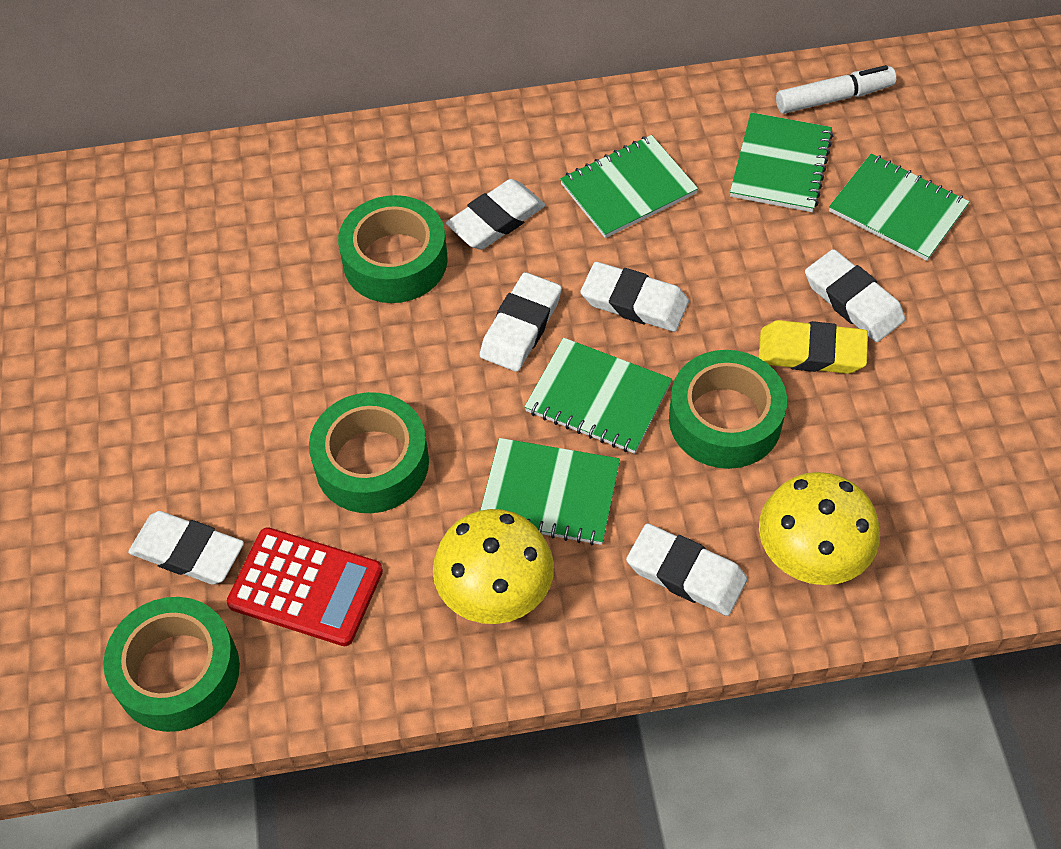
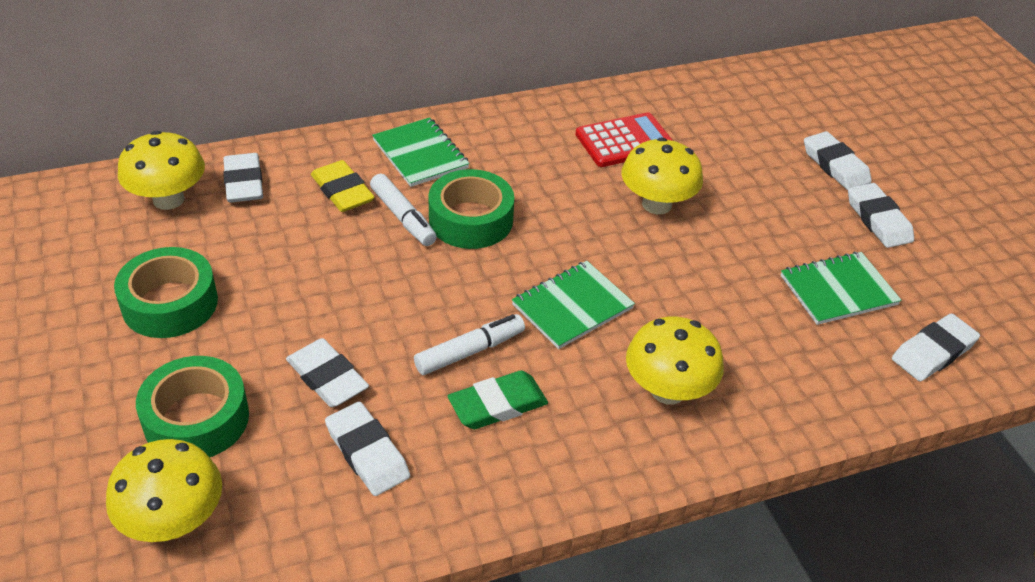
green eraser: none = 0 -> [448,370,548,429] = 1
green notebook: [480,438,620,545] [524,338,672,454] [560,135,698,238] [730,112,833,212] [829,154,970,261] = 5 -> [372,117,470,187] [512,261,635,349] [781,252,902,325] = 3
green tape: [103,597,240,732] [309,392,429,513] [338,195,448,303] [669,350,787,469] = 4 -> [114,247,218,338] [136,356,249,457] [428,169,514,249] = 3
white marker: [776,65,896,114] = 1 -> [370,174,437,246] [414,314,525,375] = 2
yellow mushroom: [433,509,554,624] [759,472,880,585] = 2 -> [106,439,222,542] [118,131,205,210] [621,137,703,214] [626,317,724,405] = 4

